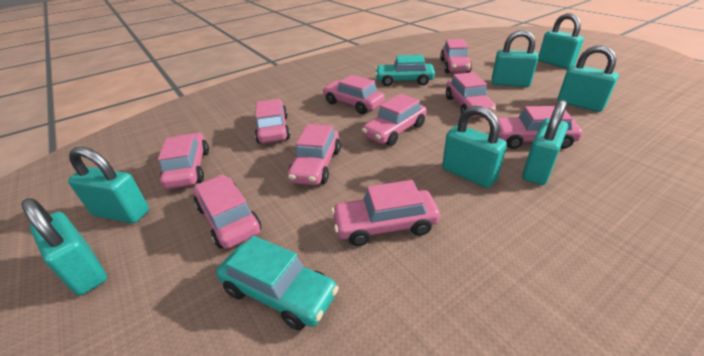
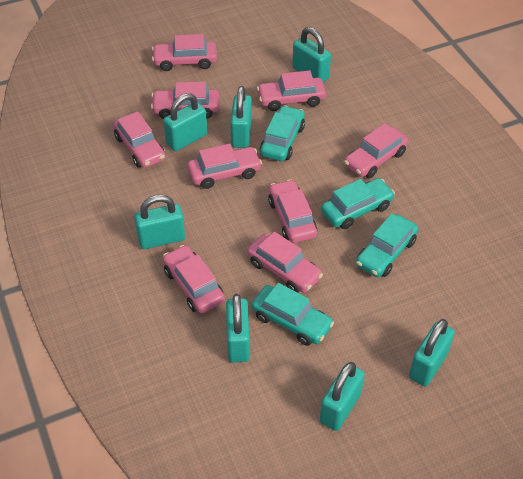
pink car: [158,133,209,189] [193,175,261,249] [255,99,290,144] [287,124,341,185] [322,75,385,114] [331,180,440,246] [362,94,427,146] [440,39,472,73] [446,72,496,117] [497,106,582,149] = 10 -> [113,111,166,168] [151,82,219,119] [152,34,217,71] [163,245,225,313] [187,144,262,189] [247,232,323,293] [257,70,326,111] [268,179,317,243] [344,123,408,178] = 9
turquoise car: [216,236,339,330] [375,55,435,86] = 2 -> [252,283,334,346] [260,105,305,161] [321,178,395,229] [356,214,418,277] = 4

